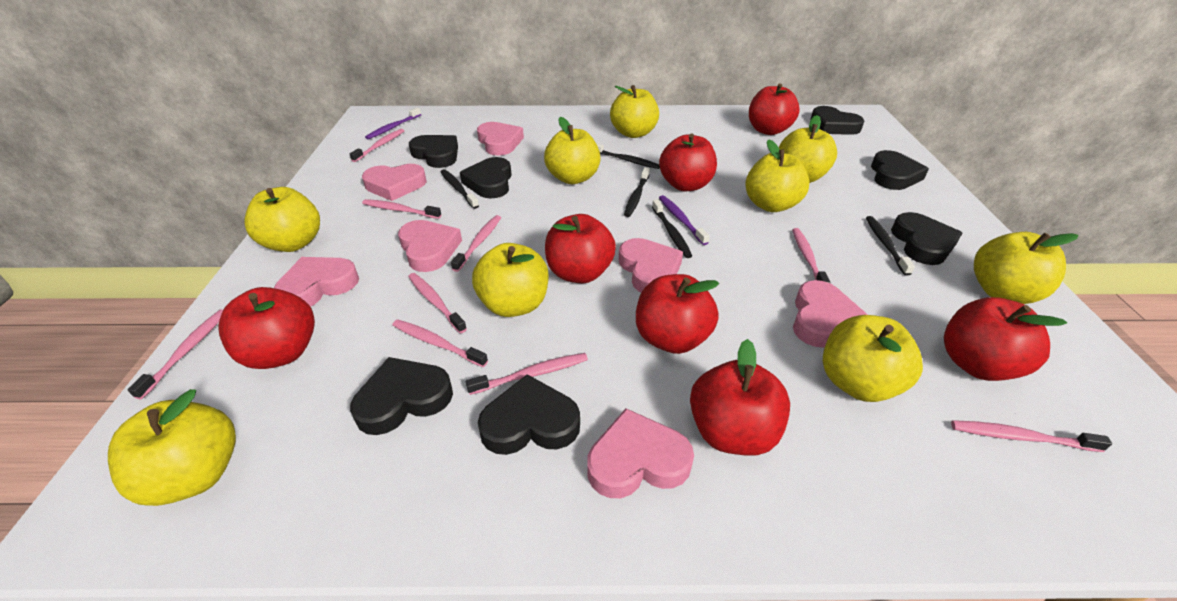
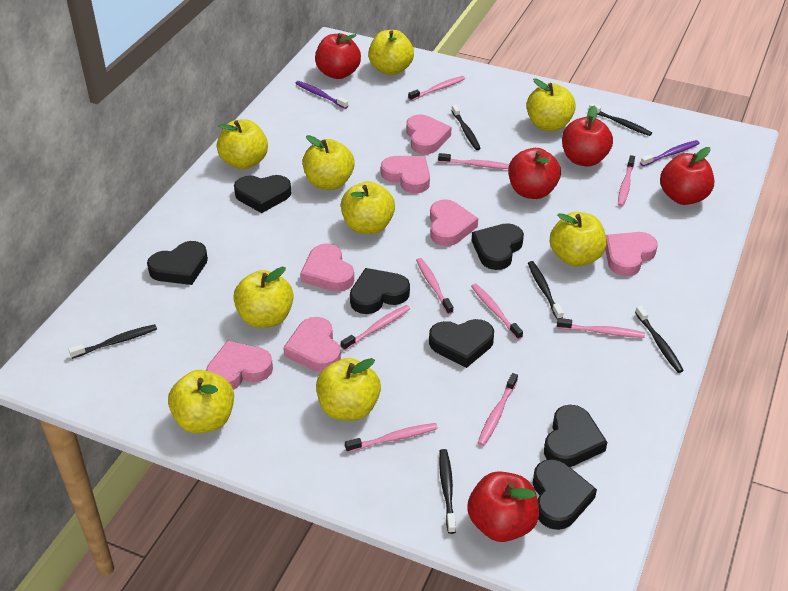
black toothbrush: [441,169,479,209] [596,143,660,169] [624,167,650,217] [652,199,692,258] [866,216,915,276] = 5 -> [68,324,157,359] [439,449,456,534] [451,104,481,150] [528,261,564,320] [589,103,652,136] [635,306,684,373] = 6
red apple: [219,287,315,369] [545,214,616,283] [636,274,719,354] [659,134,717,191] [690,339,790,455] [749,84,800,135] [944,297,1067,381] = 7 -> [315,33,361,79] [467,471,539,542] [508,148,561,199] [562,106,613,167] [660,147,714,205] = 5

